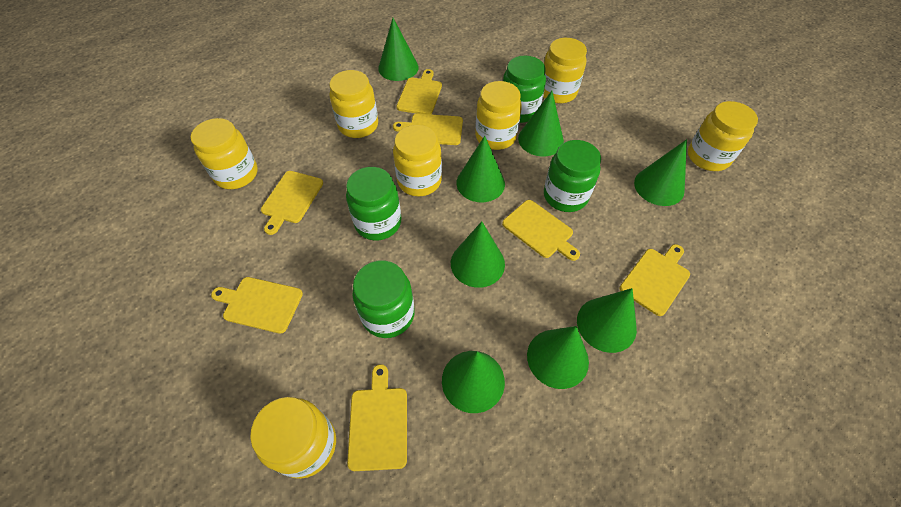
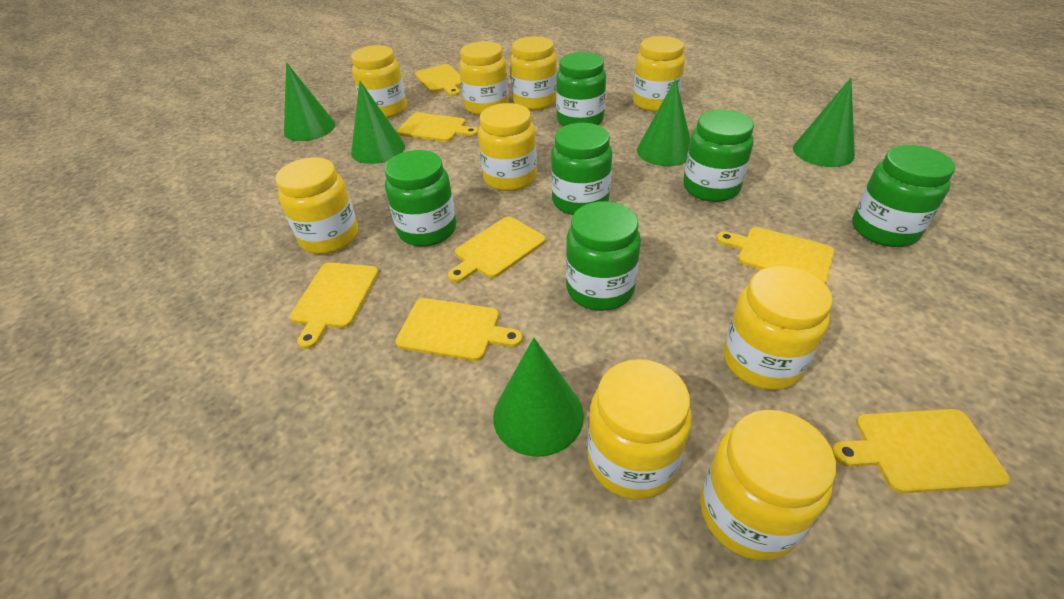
green cone: [378,18,419,81] [442,351,505,413] [451,221,505,288] [457,136,505,202] [518,91,564,156] [527,326,589,389] [577,288,637,353] [634,139,687,206] = 8 -> [284,62,335,141] [351,81,405,164] [493,338,584,457] [637,79,691,166] [793,78,855,167] = 5
green jar: [346,167,401,240] [352,260,415,338] [503,56,546,123] [544,140,601,212] = 4 -> [385,150,456,247] [551,123,612,215] [556,52,606,126] [566,201,641,311] [683,109,754,202] [852,145,955,247] = 6
yellow jar: [191,118,258,189] [250,397,336,479] [329,70,378,138] [393,125,442,196] [475,81,522,150] [543,38,587,103] [688,101,758,171] = 7 -> [275,157,358,254] [351,45,407,118] [459,41,509,115] [478,103,537,191] [510,36,557,110] [588,359,692,499] [633,36,685,112] [701,410,836,560] [723,266,832,390] = 9

